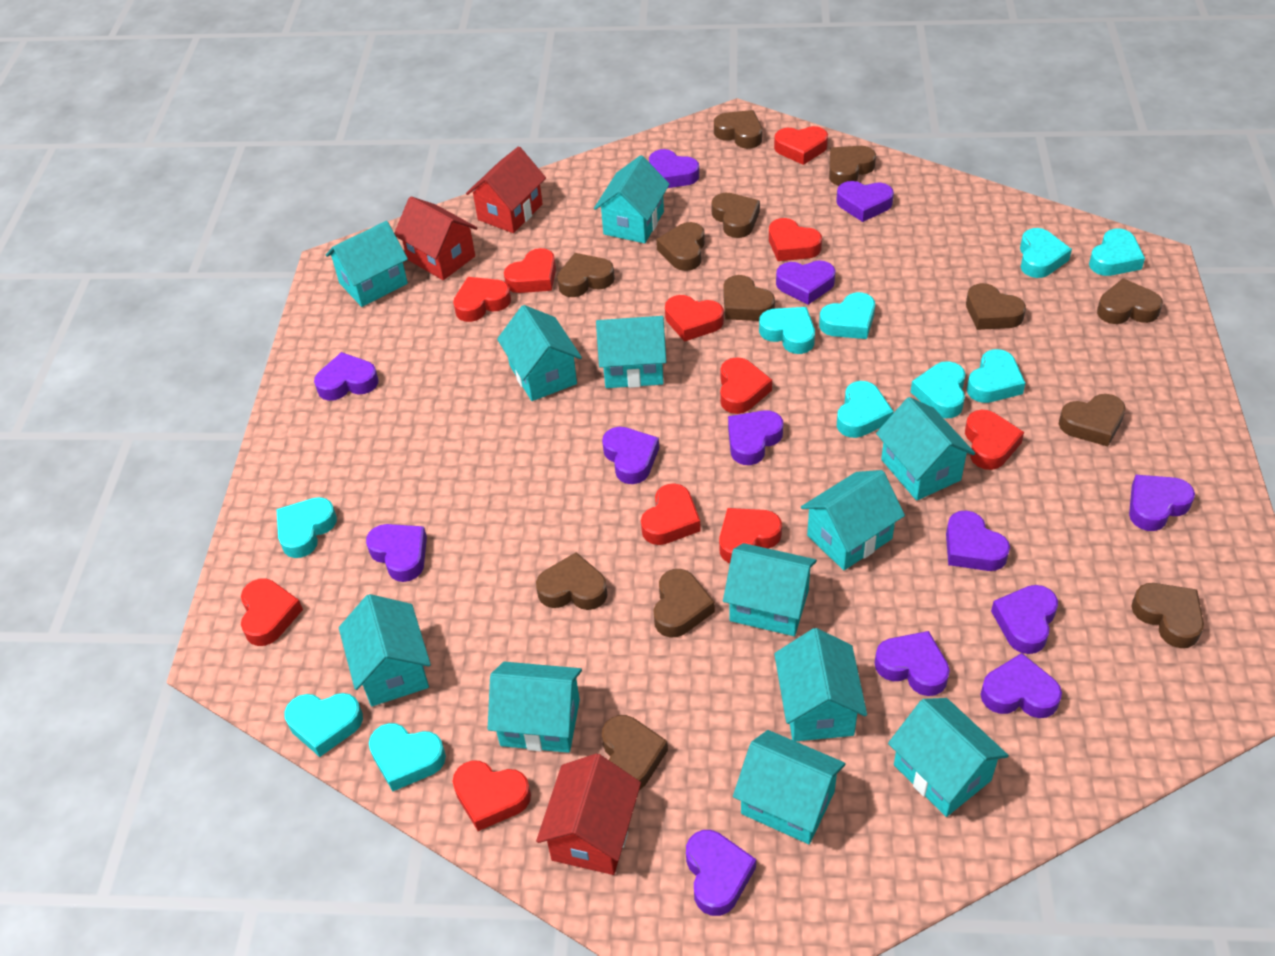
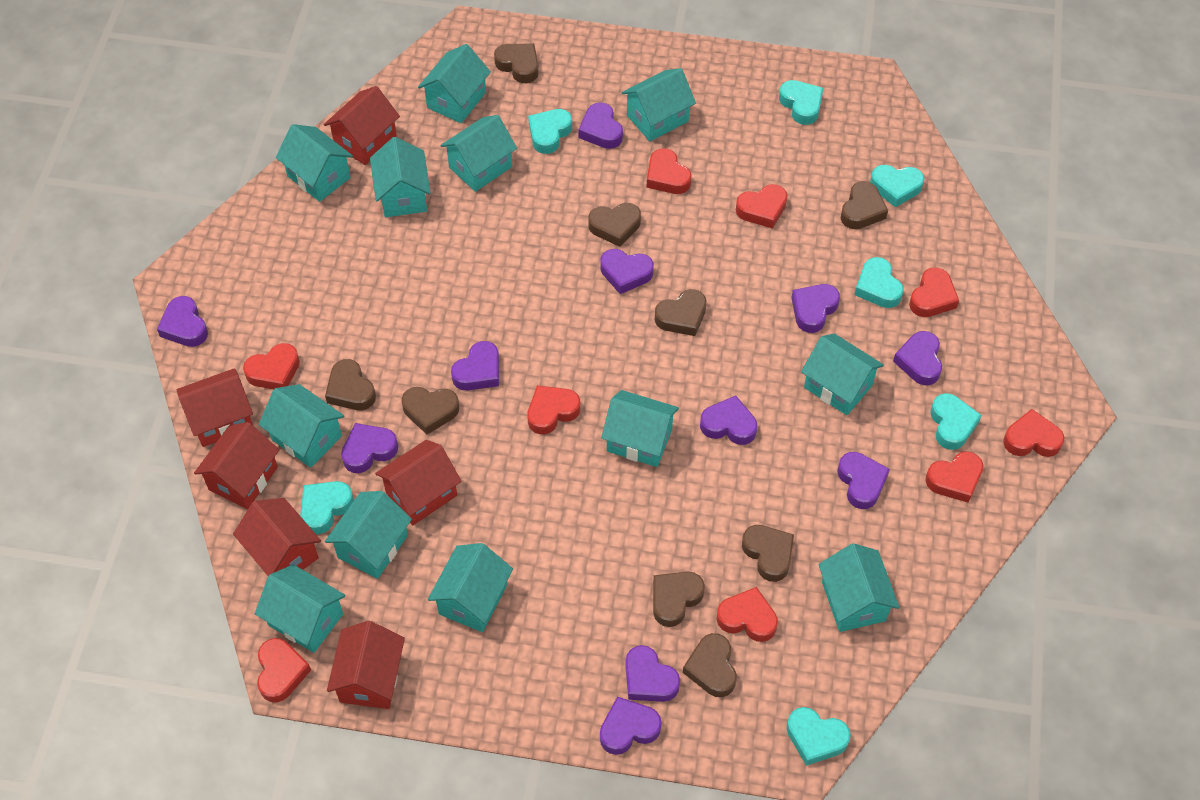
brown heart: [536,552,608,610] [557,253,615,297] [602,715,668,790] [654,569,715,638] [656,222,705,271] [712,193,760,238] [714,110,762,149] [723,275,775,321] [829,146,876,186] [966,283,1026,330] [1059,394,1126,446] [1097,278,1163,324] [1131,583,1204,648] = 13 -> [325,359,376,410] [402,387,459,435] [494,44,539,83] [588,203,641,247] [653,572,705,627] [655,289,706,336] [683,633,737,697] [742,525,794,582] [841,181,888,229] = 9
purple heart: [314,352,379,401] [366,524,427,582] [602,427,659,484] [649,149,699,188] [686,830,756,916] [728,410,783,465] [776,260,836,305] [836,181,894,222] [875,631,950,696] [946,510,1010,571] [981,653,1062,718] [991,585,1058,654] [1129,475,1195,531] = 13 -> [157,296,208,347] [341,423,398,473] [451,341,499,391] [578,102,623,149] [600,249,654,294] [600,697,662,755] [625,645,680,702] [700,396,757,445] [791,284,840,333] [837,452,890,509] [893,331,942,385] = 11
red heart: [241,578,303,646] [452,761,531,831] [453,277,511,322] [504,248,556,293] [641,483,701,545] [665,295,724,342] [719,508,782,563] [720,357,772,414] [769,218,822,261] [774,126,828,165] [965,410,1024,470] = 11 -> [243,343,300,389] [257,638,311,703] [527,385,580,434] [647,148,691,194] [716,587,778,642] [736,184,787,229] [909,267,959,317] [926,451,983,503] [1003,409,1064,457] = 9
red house: [394,196,477,280] [466,146,546,233] [536,754,641,875] = 3 -> [177,368,253,447] [194,422,279,509] [233,498,321,576] [324,86,400,165] [327,621,405,709] [375,440,462,525] = 6
turquoise heart: [276,497,337,558] [284,693,363,757] [369,723,446,791] [759,307,815,354] [819,292,875,339] [837,381,894,438] [911,361,966,418] [967,349,1025,403] [1020,228,1072,278] [1089,229,1145,276] = 10 -> [300,481,354,534] [528,109,572,154] [779,80,823,125] [786,707,851,766] [854,257,904,308] [870,165,924,207] [930,393,982,450] = 7

